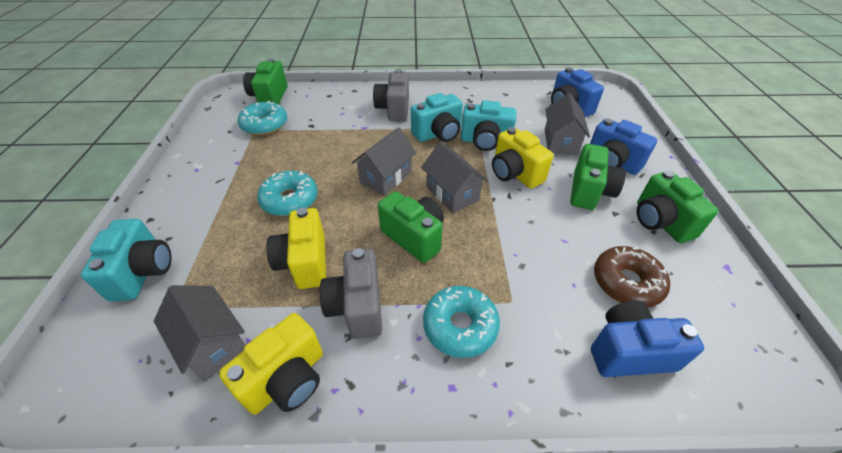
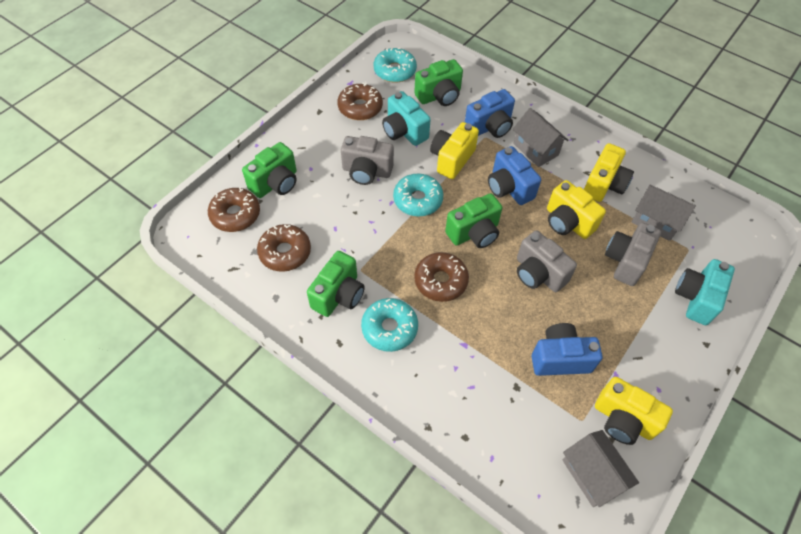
brown donut: [594,246,670,308] = 1 -> [208,188,260,232] [257,224,311,272] [337,83,383,120] [414,252,469,302] = 4
grey camera: [320,248,382,339] [373,69,409,121] = 2 -> [341,136,394,185] [517,230,577,292] [605,223,661,286] = 3
grey house: [154,285,246,381] [352,127,416,196] [421,142,488,213] [545,93,590,155] = 4 -> [513,108,568,167] [562,430,639,507] [632,185,696,241] = 3
turquoise camera: [81,219,172,302] [411,93,463,142] [461,100,516,151] = 3 -> [382,91,431,146] [675,259,735,325] = 2
yellow camera: [219,313,323,415] [266,208,326,289] [492,127,553,189] = 3 -> [430,122,479,179] [547,180,606,239] [584,143,634,202] [595,377,673,445] = 4

